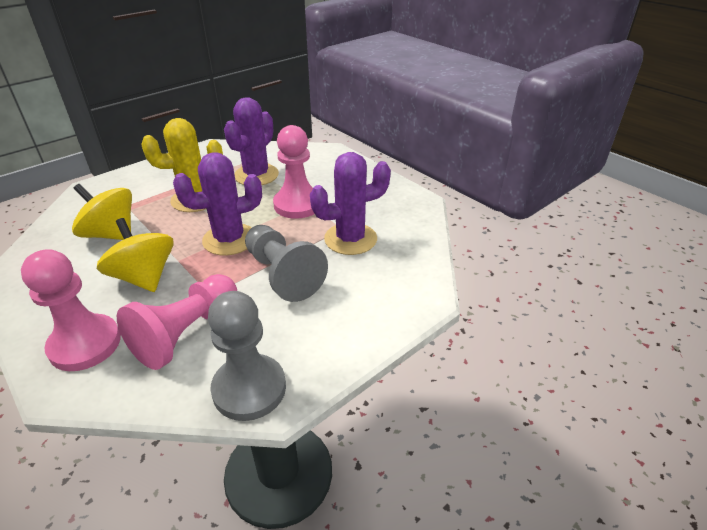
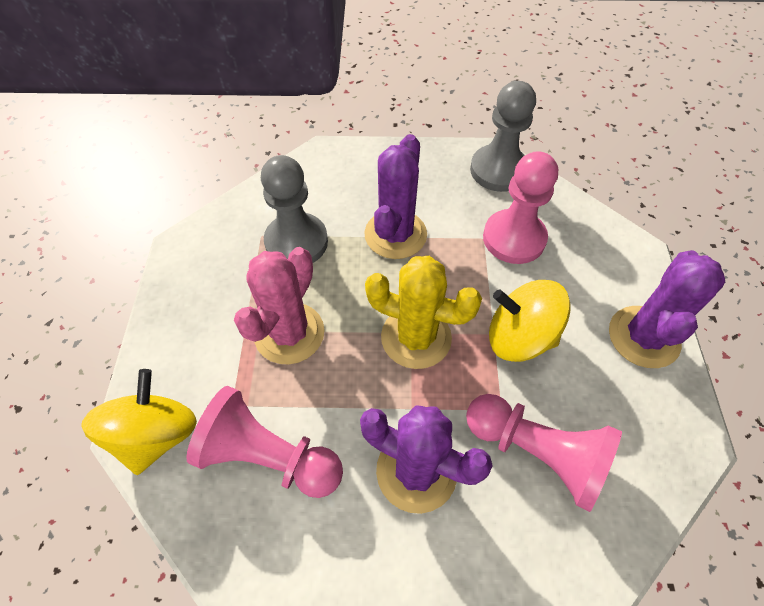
pink cactus: none = 0 -> [234,247,325,364] = 1

